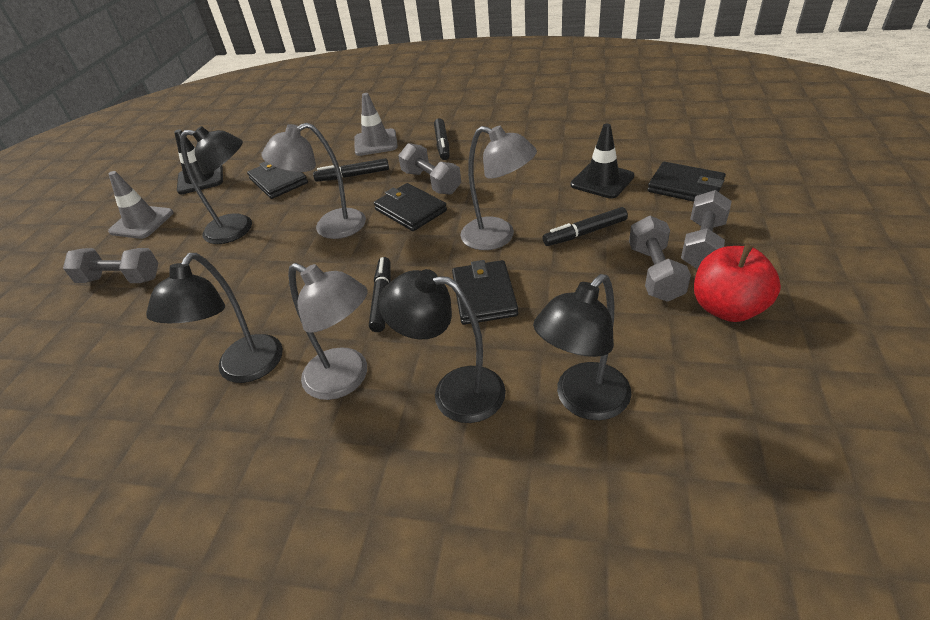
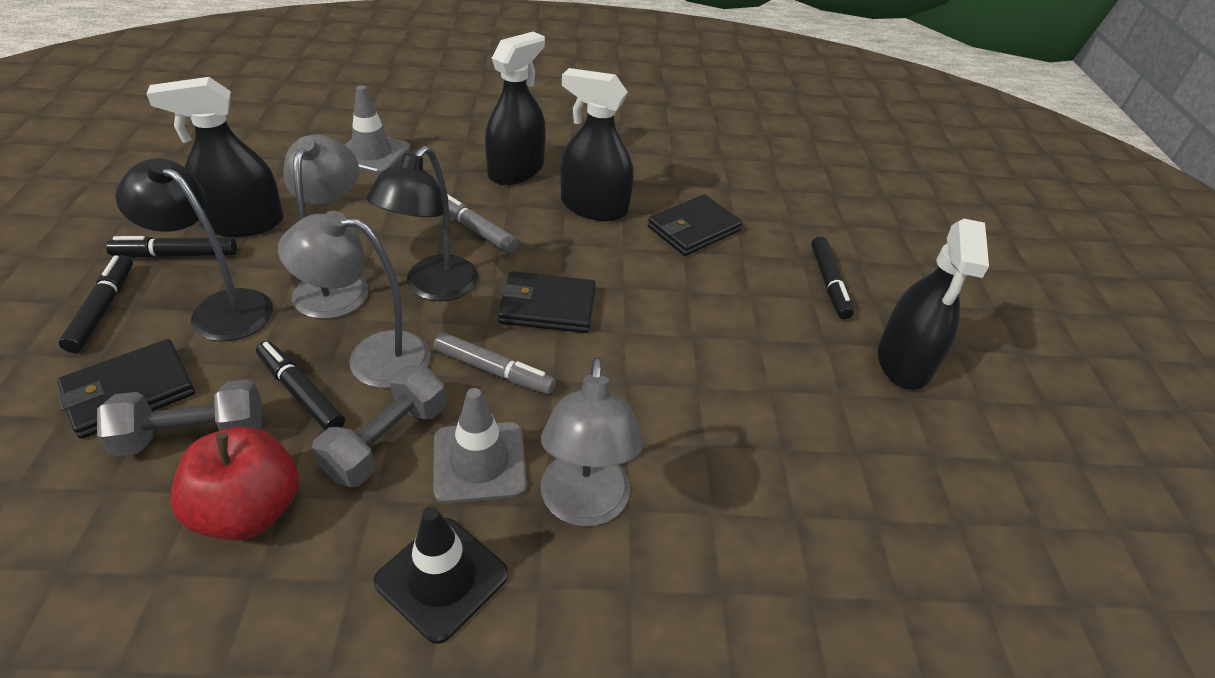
black lamp: [146,253,283,383] [180,126,252,244] [378,269,506,423] [533,274,631,420] = 4 -> [115,158,273,341] [366,146,478,301] = 2
black spray bottle: none = 0 -> [146,77,284,237] [485,32,546,185] [560,68,634,221] [878,219,989,390] = 4
black traffic cone: [174,129,223,194] [571,124,634,199] = 2 -> [374,506,508,644] = 1
black wallet: [247,161,308,199] [374,183,447,231] [452,260,518,325] [648,162,726,202] = 4 -> [57,339,195,439] [498,271,596,333] [648,194,743,256] = 3
grey dumbbell: [63,248,158,283] [398,143,461,195] [629,216,691,302] [681,190,731,269] = 4 -> [97,379,262,457] [312,365,446,487] = 2
grey marker: none = 0 -> [434,332,556,394] [447,194,519,253] = 2

